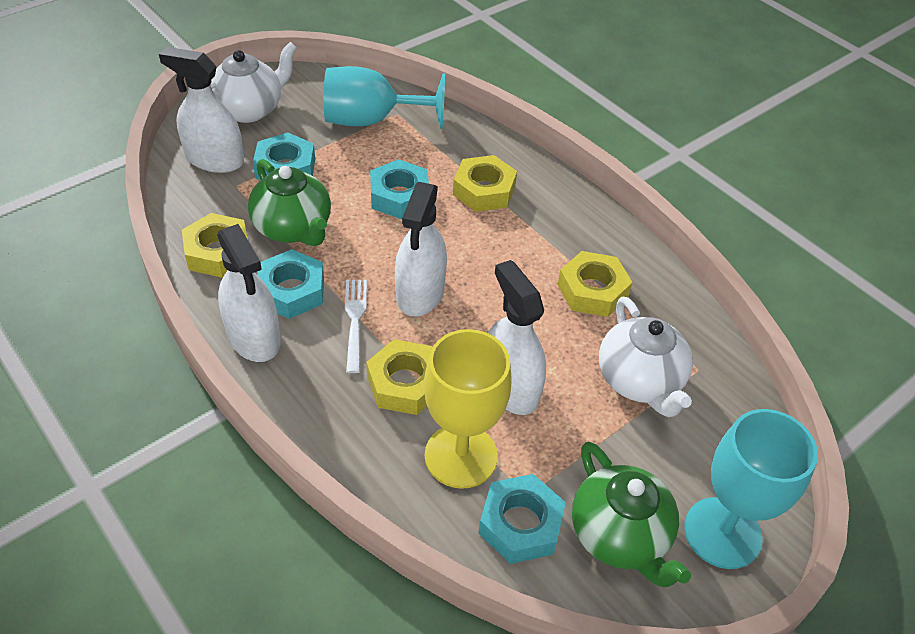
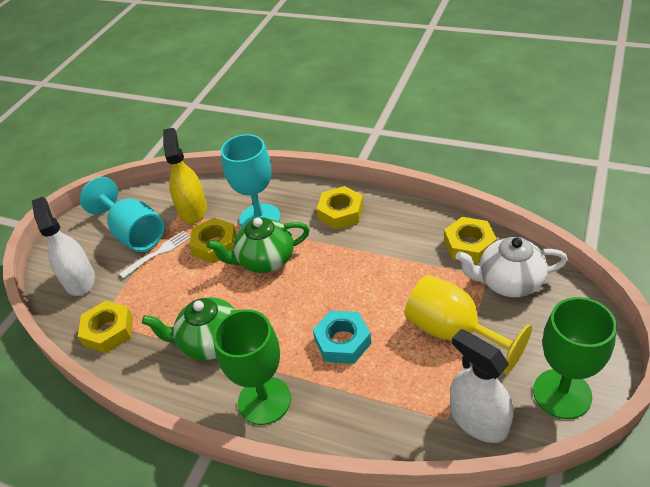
green goblet: none = 0 -> [213,310,291,425] [533,297,617,419] = 2
turquoise nut: [253,132,315,180] [257,249,324,319] [370,159,429,219] [478,474,566,564] = 4 -> [313,311,371,364] = 1
white spray bottle: [159,47,244,173] [217,224,281,362] [395,182,447,317] [488,260,546,415] = 4 -> [32,197,95,296] [450,329,514,443] = 2
white teapot: [210,42,297,123] [599,297,693,417] = 2 -> [456,237,568,297] = 1
yellow spray bottle: none = 0 -> [163,128,207,224] = 1

